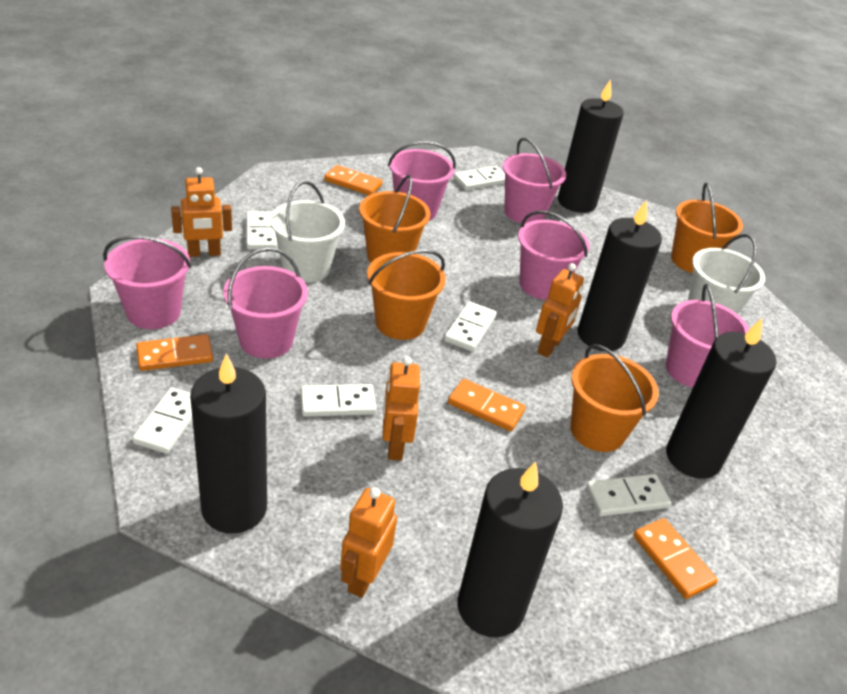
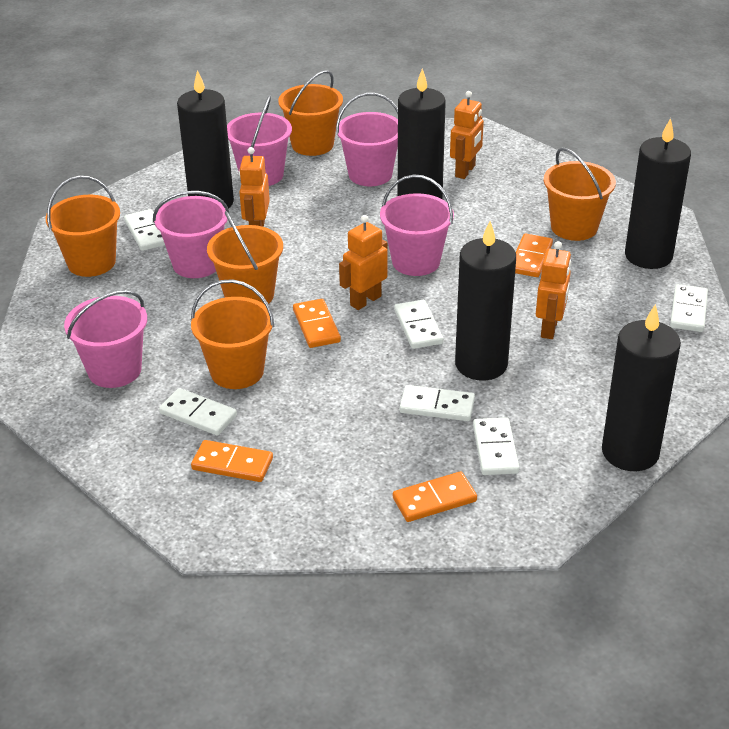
orange bucket: [359,175,430,263] [367,250,446,340] [570,344,659,452] [671,183,743,273] = 4 -> [46,176,120,277] [191,279,274,389] [207,211,283,305] [278,70,343,156] [543,147,616,241] = 5
pink bucket: [103,235,191,329] [223,247,308,359] [388,141,456,221] [503,137,566,224] [518,210,590,300] [666,284,750,388] = 6 -> [64,290,147,388] [153,191,230,278] [227,95,292,186] [336,93,398,186] [380,174,454,276] = 5
white bucket: [270,181,345,283] [688,234,765,314] = 2 -> none = 0

